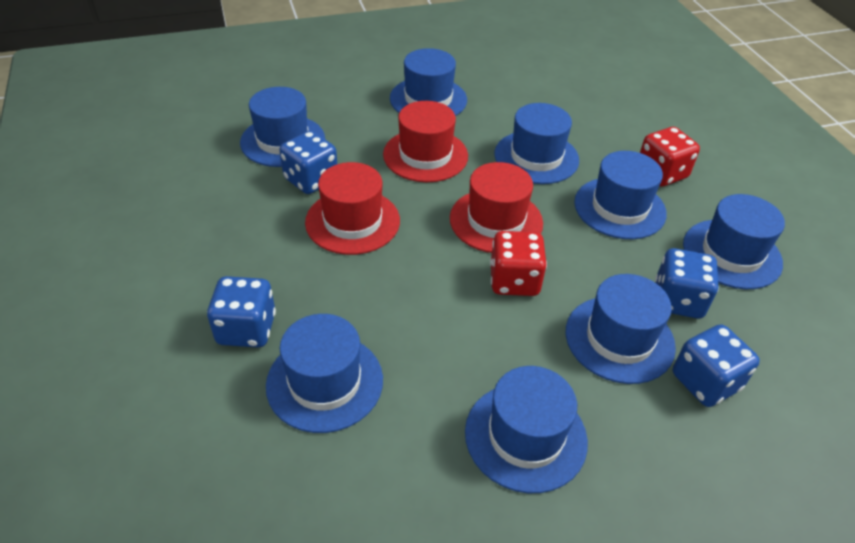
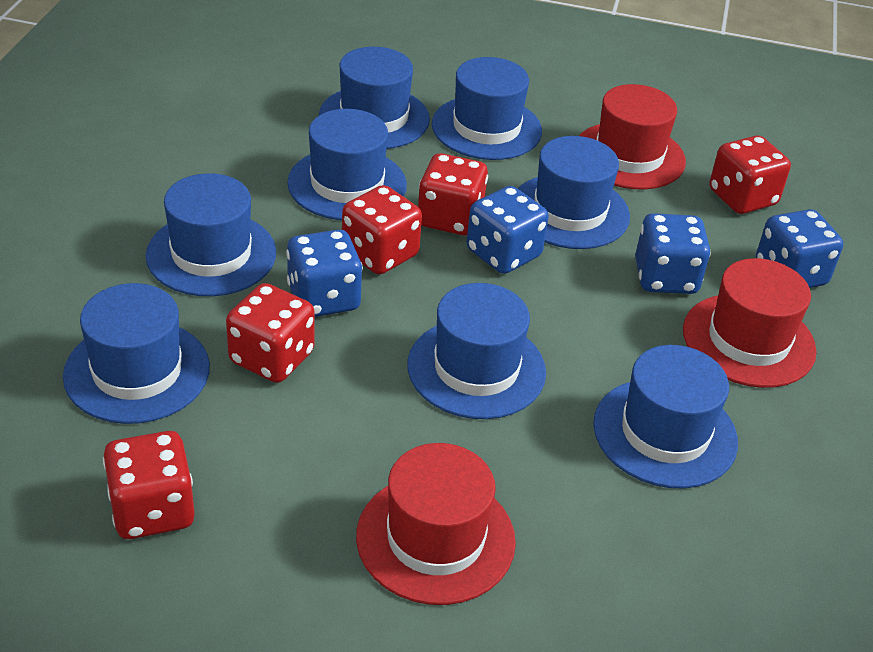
red dice: [490,231,547,296] [640,127,700,187] = 2 -> [103,431,195,539] [226,283,315,383] [342,185,422,274] [418,153,488,235] [710,136,791,214] = 5

